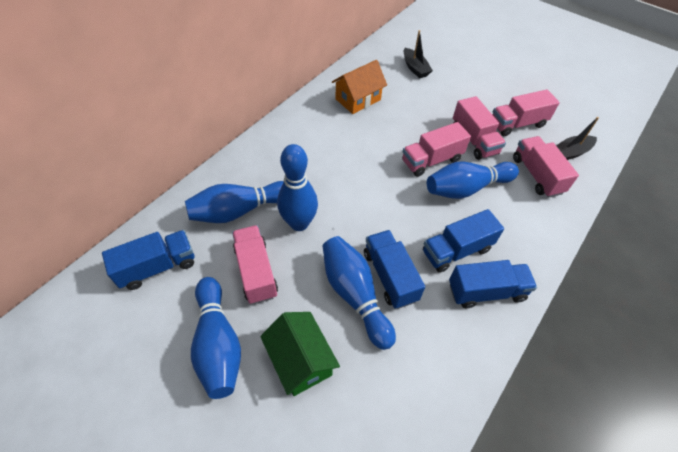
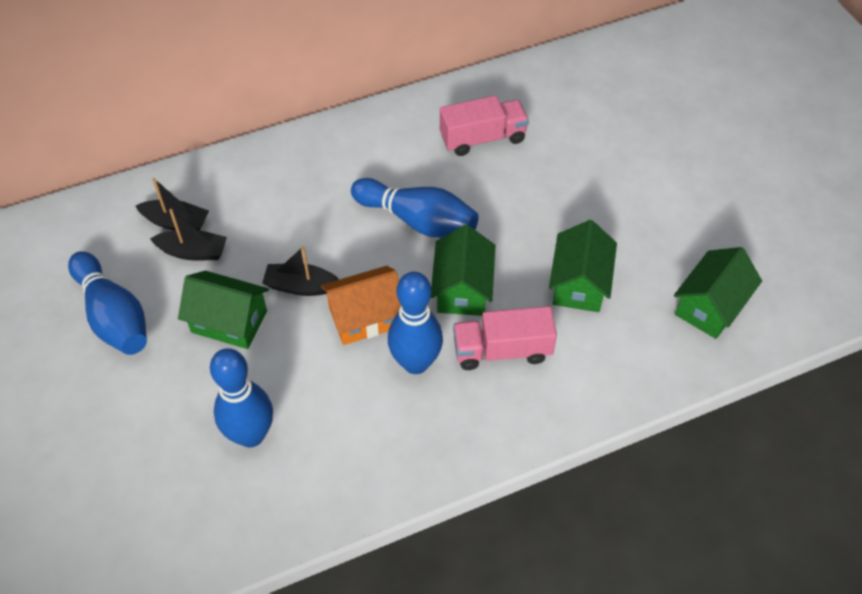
black boat: [404,30,433,78] [556,117,599,160] = 2 -> [136,178,209,230] [150,209,227,260] [262,246,339,296] = 3
blue bowling pin: [185,181,284,223] [191,277,241,399] [277,144,318,231] [323,236,396,350] [427,161,519,199] = 5 -> [68,251,147,355] [210,348,273,447] [351,178,478,238] [388,272,443,374] = 4
blue truck: [102,230,194,290] [364,230,425,309] [423,209,504,273] [449,260,537,308] = 4 -> none = 0
green house: [260,312,340,396] = 1 -> [178,271,269,349] [431,225,496,316] [549,220,617,312] [674,247,762,339] = 4
pink truck: [232,225,278,304] [402,122,471,177] [453,96,506,160] [493,89,560,136] [513,136,579,198] = 5 -> [440,95,529,156] [453,306,557,370] = 2

